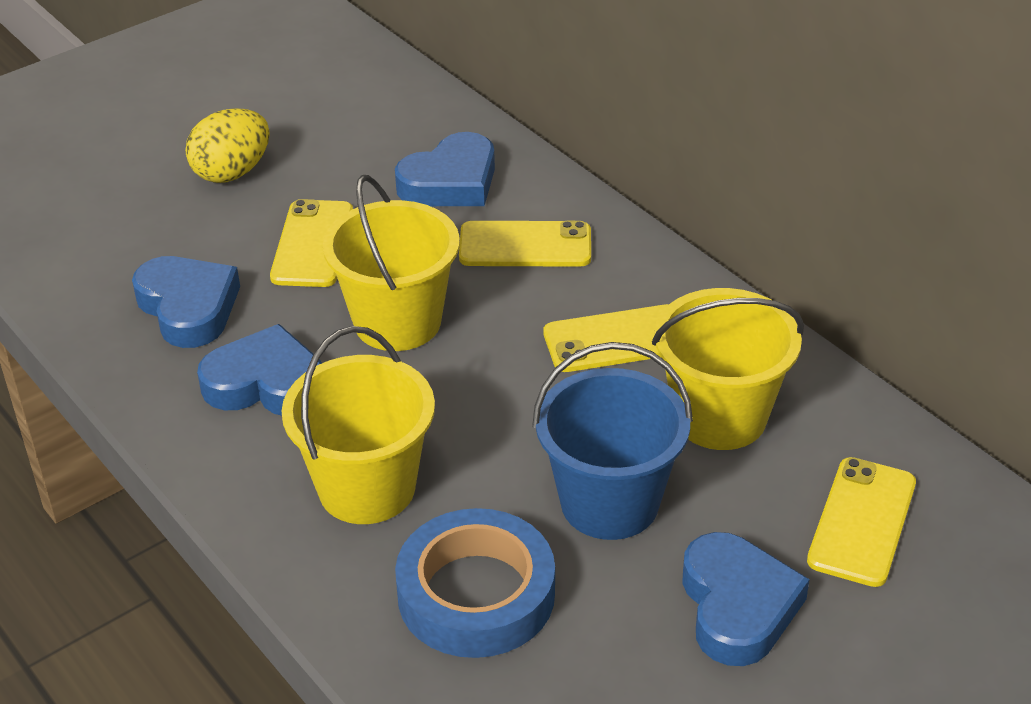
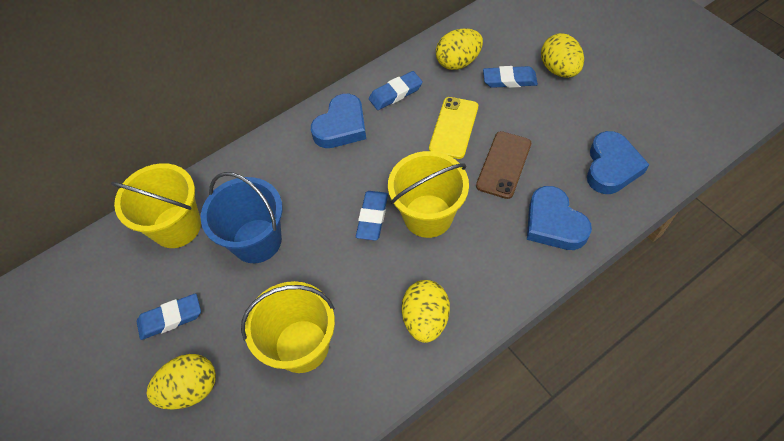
blue eraser: none = 0 -> [137,293,201,340] [356,191,388,241] [369,71,423,110] [483,66,538,88] = 4
blue heart: [132,256,240,348] [197,324,322,416] [395,132,495,206] [682,532,810,666] = 4 -> [311,94,366,148] [527,186,592,250] [587,131,649,194] = 3
blue tape: [395,508,555,658] = 1 -> none = 0
brown phone: none = 0 -> [476,131,531,199] = 1
yellow egg: [185,108,269,183] = 1 -> [147,354,216,410] [402,280,450,343] [436,28,483,70] [541,33,584,78] = 4
yellow phone: [270,199,353,287] [459,221,591,267] [543,304,669,372] [807,457,916,587] = 4 -> [429,97,478,159] = 1

